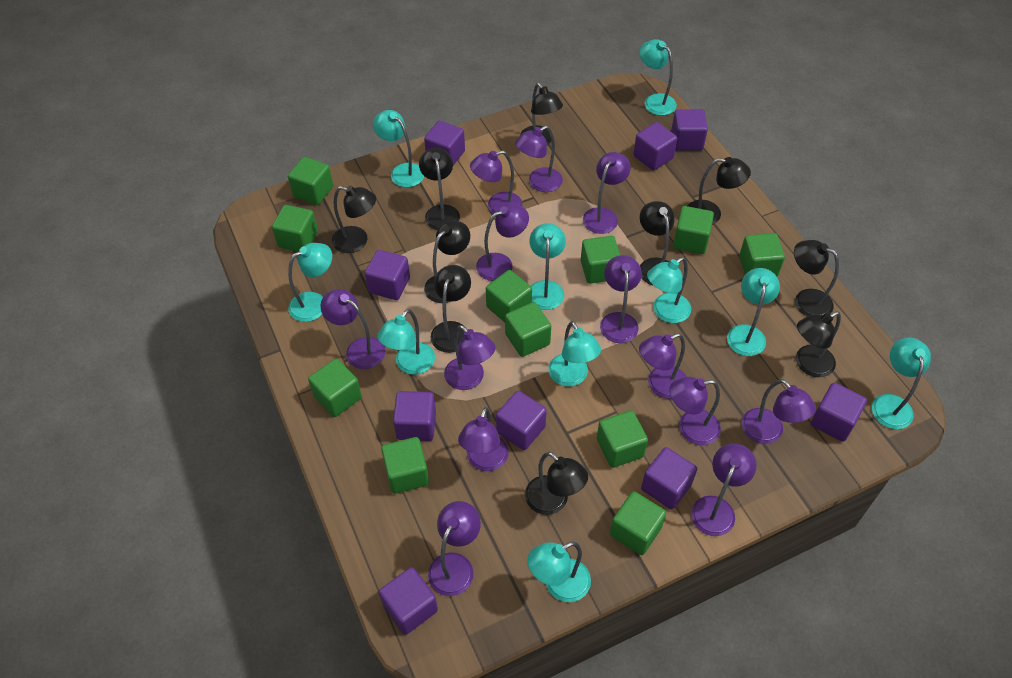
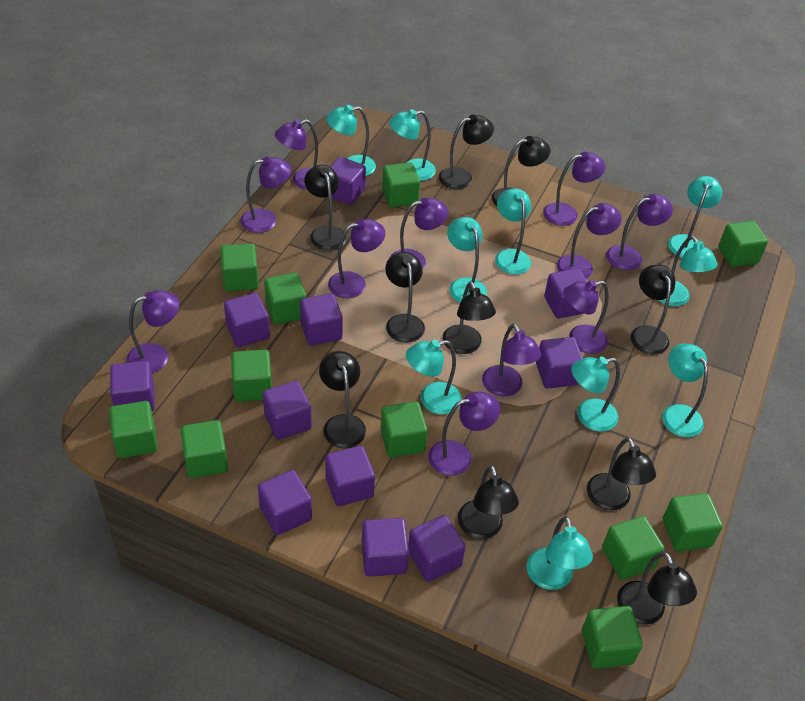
purple cube: [365,250,410,300] [379,567,438,635] [393,391,436,441] [424,121,465,165] [496,391,547,450] [633,122,677,171] [641,447,697,510] [671,109,708,151] [811,383,867,442] = 9 -> [110,361,155,411] [224,293,270,347] [258,470,312,535] [263,381,312,440] [300,293,343,346] [325,446,375,506] [330,157,366,205] [362,518,409,577] [408,515,466,582] [536,337,583,389] [544,268,587,319] = 11
purple lamp: [320,289,385,369] [428,501,481,596] [444,325,496,390] [458,407,509,471] [470,150,523,214] [476,204,529,281] [515,126,563,192] [583,152,631,234] [600,255,642,343] [639,333,687,399] [670,377,721,445] [691,443,757,536] [741,379,816,444] = 13 -> [127,290,180,373] [240,156,291,233] [275,119,318,190] [328,219,385,298] [390,198,448,269] [428,391,500,476] [482,324,541,397] [543,152,605,226] [557,203,622,278] [563,280,609,354] [606,194,673,270] = 11

